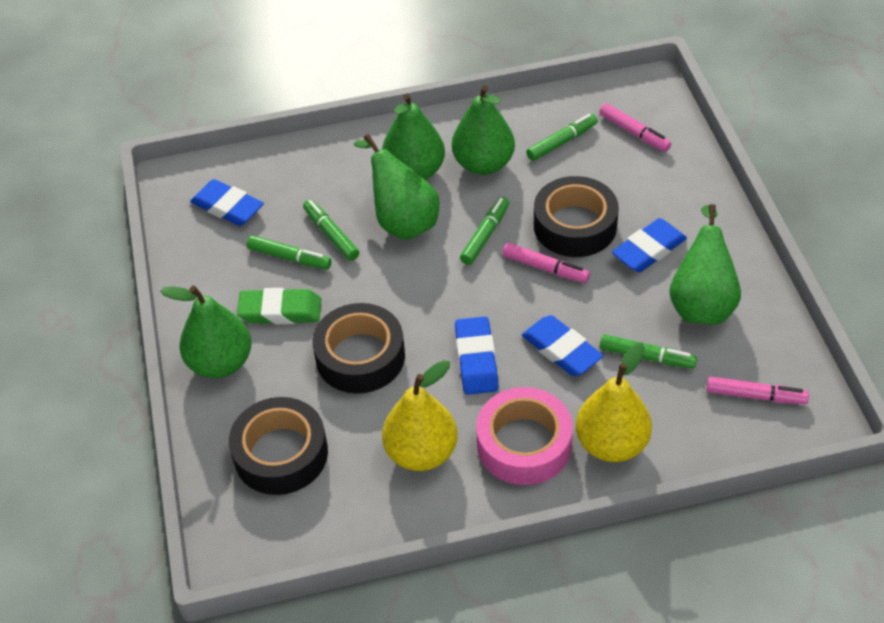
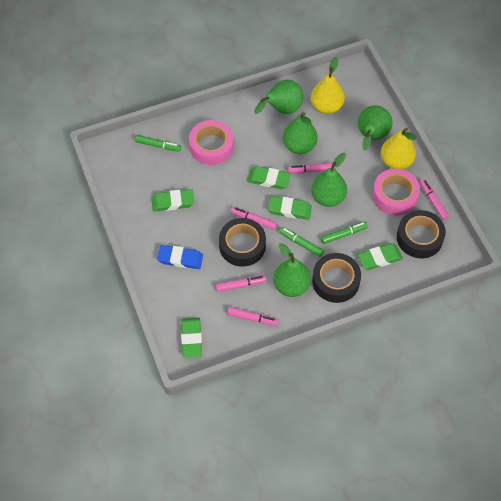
blue eraser: [190,179,264,226] [455,316,499,395] [522,315,603,376] [612,218,687,272] = 4 -> [157,245,203,269] = 1
green eraser: [237,288,321,324] = 1 -> [151,189,194,212] [181,318,202,357] [247,166,291,189] [268,196,312,220] [358,243,403,270] = 5
green marker: [246,235,332,270] [303,199,359,261] [460,197,509,265] [526,114,598,161] [600,334,697,369] = 5 -> [135,135,181,152] [279,227,324,257] [321,222,368,244] = 3
pink marker: [502,243,590,283] [600,103,671,152] [707,377,809,404] = 3 -> [216,275,267,292] [228,307,279,326] [231,207,277,230] [288,163,336,173] [420,179,449,220] = 5
pink tape: [476,387,573,485] = 1 -> [189,120,234,165] [372,169,420,215] = 2

